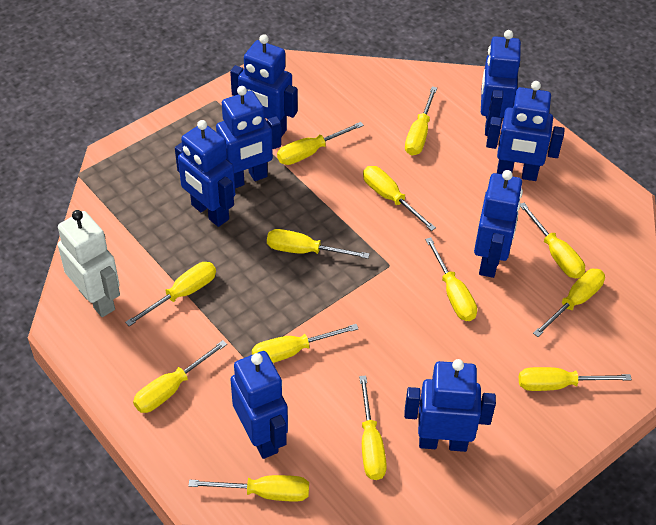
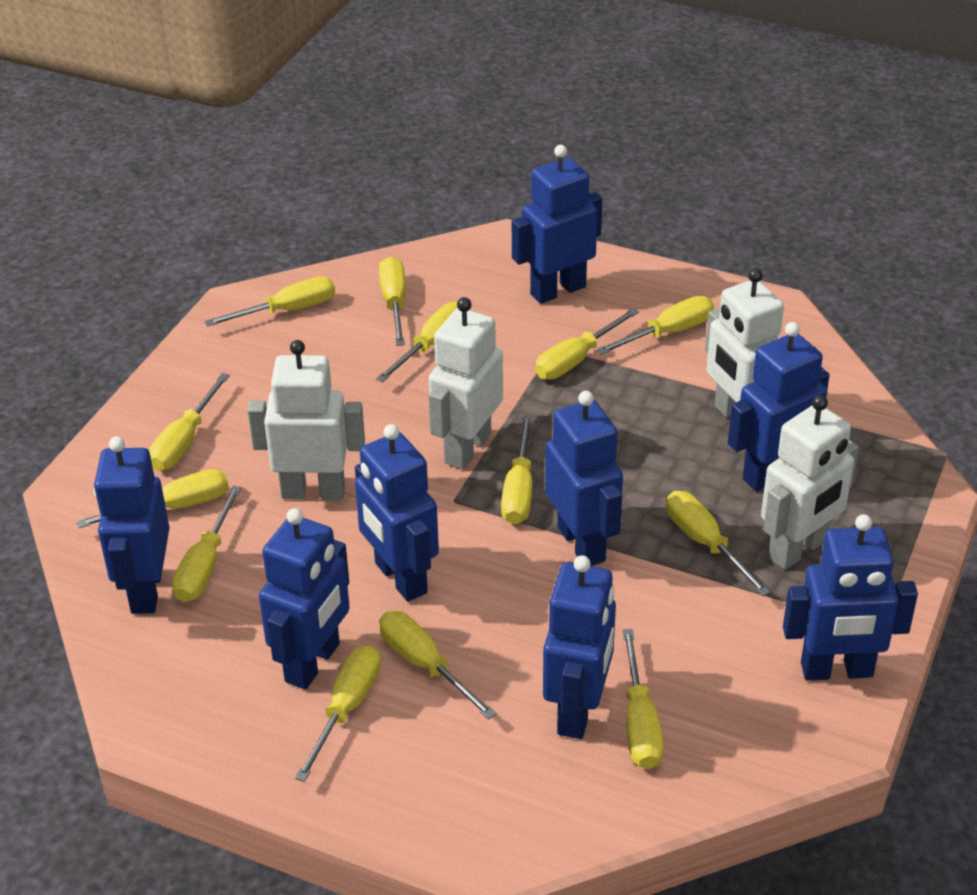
white robot: [58,210,120,317] = 1 -> [248,340,365,500] [428,297,503,469] [705,268,784,417] [761,395,859,570] = 4

